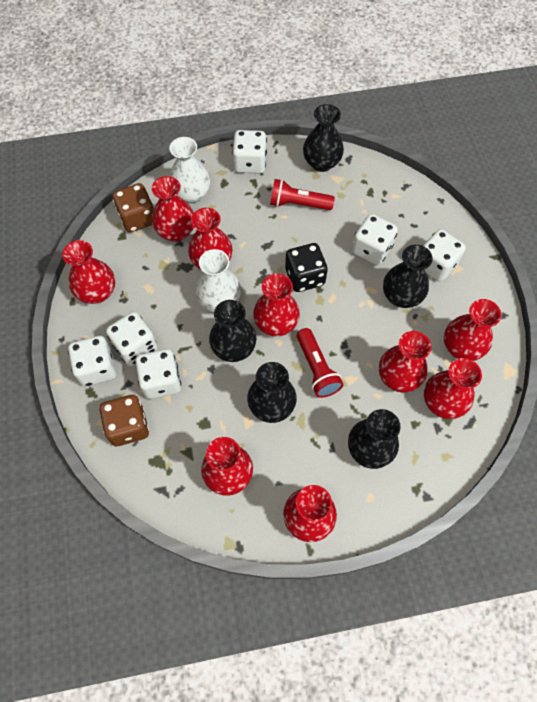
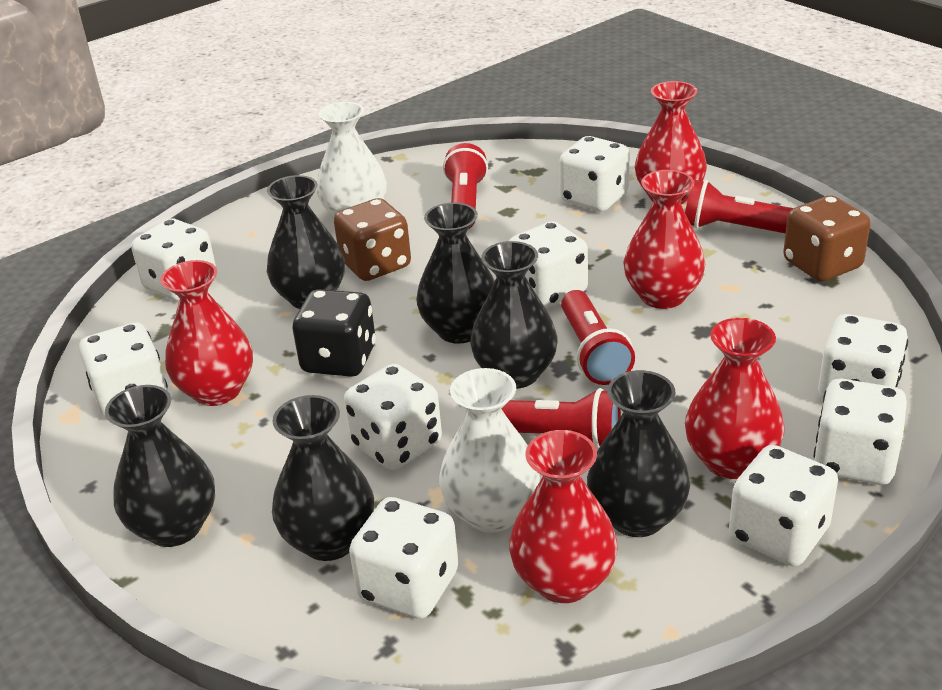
black vase: [209,300,256,362] [247,362,297,423] [303,104,344,172] [348,409,400,469] [383,244,433,308] = 5 -> [105,385,215,547] [267,175,345,309] [272,395,374,561] [416,202,495,344] [470,241,558,389] [587,370,690,537] = 6
red flashlight: [270,179,335,210] [297,328,343,398] = 2 -> [443,143,488,229] [502,388,621,450] [561,290,635,385] [685,180,793,234] = 4
red vase: [62,240,115,304] [152,176,194,242] [188,208,232,269] [201,437,253,496] [253,273,300,336] [283,485,337,542] [379,331,431,393] [424,358,482,419] [444,299,501,361] = 9 -> [160,260,253,406] [509,430,617,603] [623,170,705,309] [635,81,707,204] [685,318,785,479] = 5
white dice: [68,336,116,386] [106,312,157,366] [135,349,181,399] [232,130,267,174] [352,214,398,265] [422,229,466,282] = 6 -> [79,322,168,418] [131,218,216,301] [344,364,442,470] [349,497,458,619] [509,221,588,308] [559,136,630,212] [729,445,838,566] [814,379,907,485] [818,314,908,400] = 9

